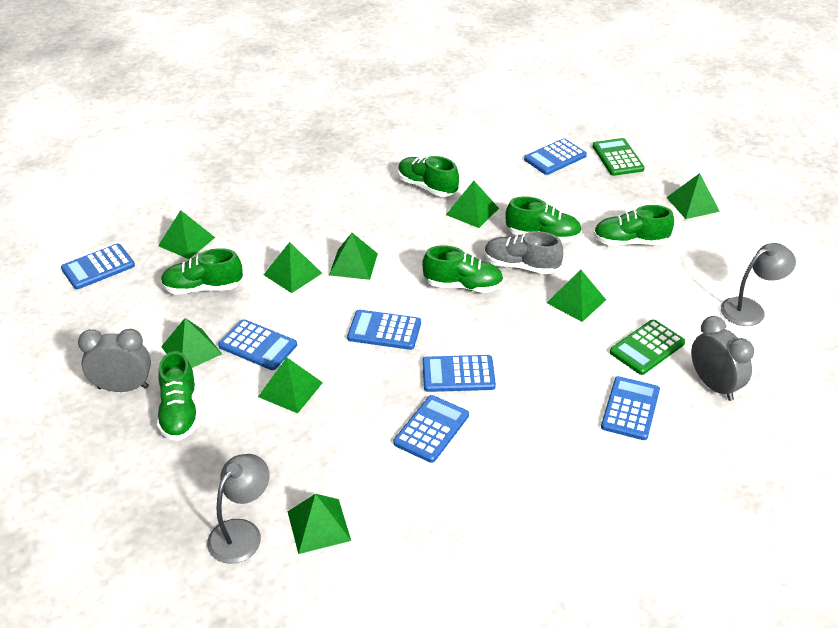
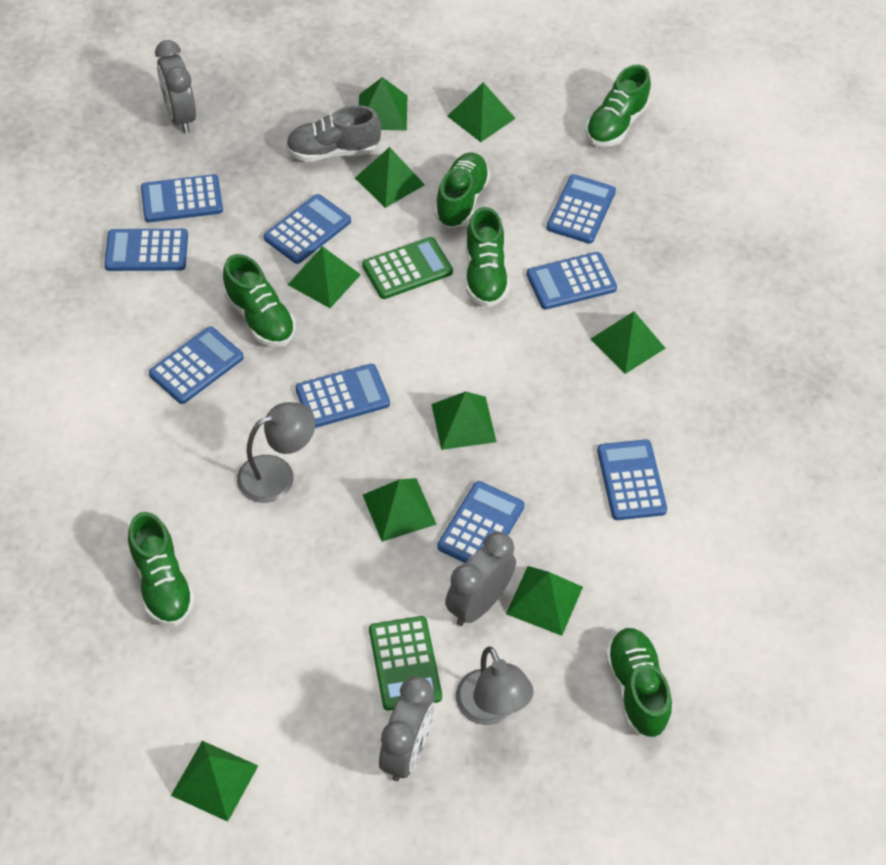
blue calculator: [61,244,135,289] [218,319,297,370] [347,310,421,350] [394,395,469,463] [422,355,496,392] [524,138,587,175] [601,376,660,440] = 7 -> [104,229,188,271] [141,174,223,222] [149,326,244,404] [264,194,351,264] [296,364,390,428] [437,481,525,563] [527,252,617,310] [547,174,616,244] [597,439,667,520] = 9
grey clock: [78,329,151,392] [691,316,754,401] = 2 -> [155,40,196,133] [379,676,435,781] [445,532,516,626] = 3

